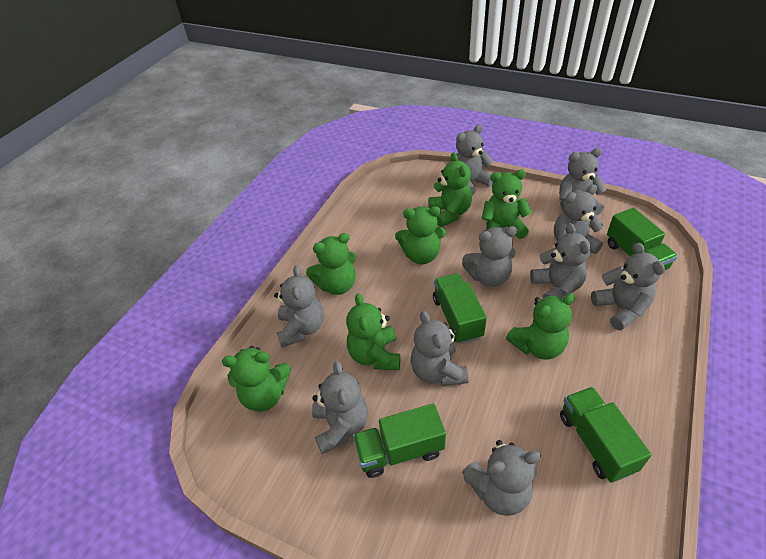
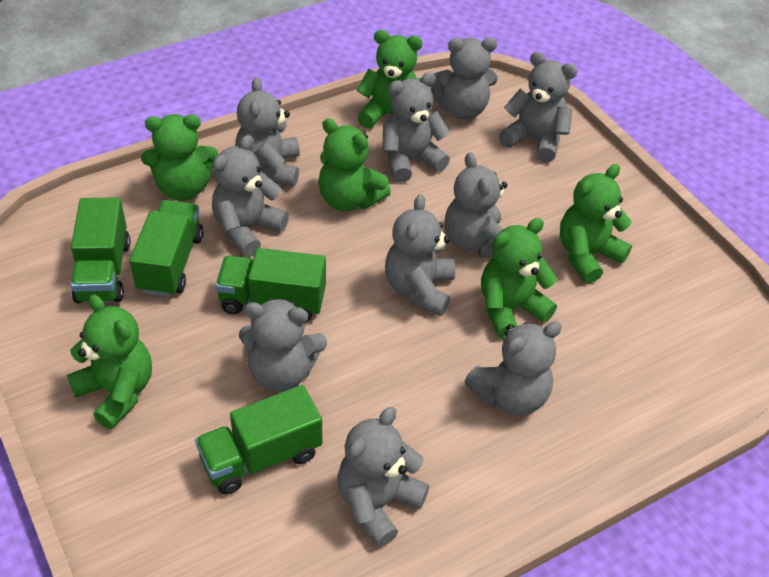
green teddy bear: [222,346,291,412] [306,233,356,295] [346,293,401,370] [395,206,446,264] [429,152,472,227] [482,170,532,239] [506,293,576,360] = 7 -> [67,295,152,429] [141,114,218,201] [318,118,391,211] [357,30,423,128] [481,218,557,340] [560,164,632,284] = 6

